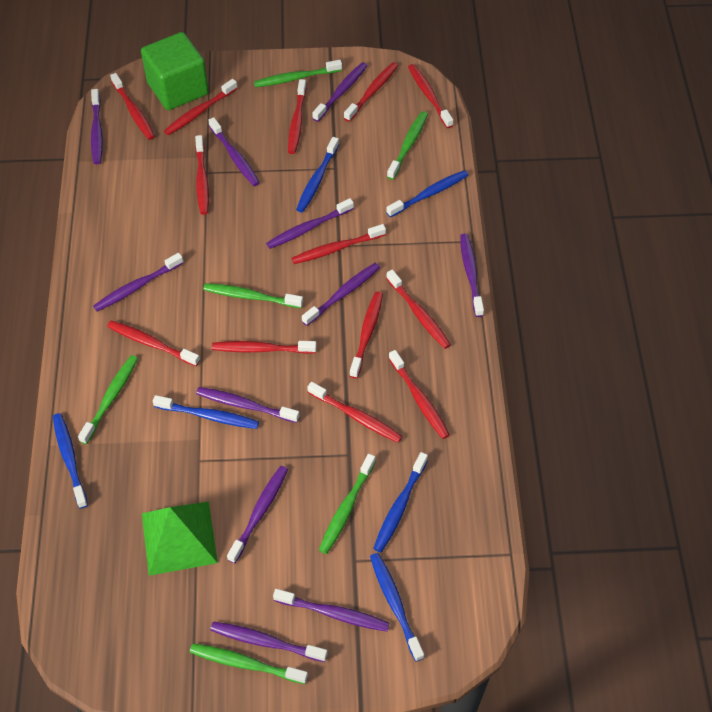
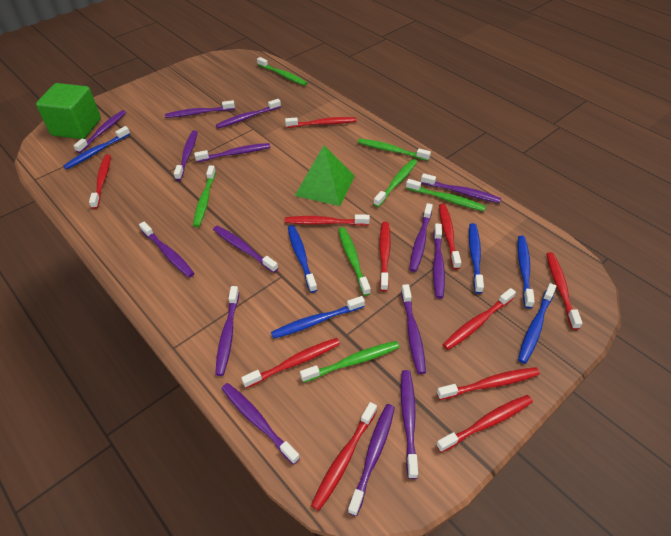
green toothbrush: [78,355,138,444] [190,643,308,684] [203,283,303,308] [254,60,342,87] [319,454,376,554] [387,111,428,180] = 6 -> [193,165,216,227] [257,57,307,86] [300,341,399,383] [338,227,371,296] [358,138,431,161] [374,159,417,207] [406,179,486,211] = 7
purple toothbrush: [91,89,103,164] [93,253,183,312] [196,387,299,423] [208,117,260,186] [210,622,327,662] [227,466,288,563] [266,198,354,249] [273,589,390,632] [302,263,380,326] [312,62,368,122] [460,234,484,317] = 11 -> [74,110,126,153] [139,221,194,278] [165,100,235,118] [174,130,198,181] [194,143,270,162] [213,225,278,273] [215,286,239,376] [216,99,281,129] [222,383,300,465] [348,404,395,516] [401,284,426,374] [401,370,418,479] [409,203,433,272] [421,173,501,203] [433,223,445,299] = 15
red toothbrush: [107,320,200,366] [110,73,155,140] [164,79,238,135] [195,135,209,215] [212,341,317,354] [288,79,306,154] [291,224,386,264] [307,382,403,443] [344,62,398,122] [349,292,383,378] [386,270,451,349] [389,350,450,439] [408,64,453,128] = 13 -> [89,154,111,209] [241,338,340,388] [284,214,370,226] [285,117,357,128] [311,402,377,511] [379,222,391,291] [436,395,533,453] [437,367,540,400] [439,204,461,269] [442,288,516,350] [547,252,582,330] = 11

